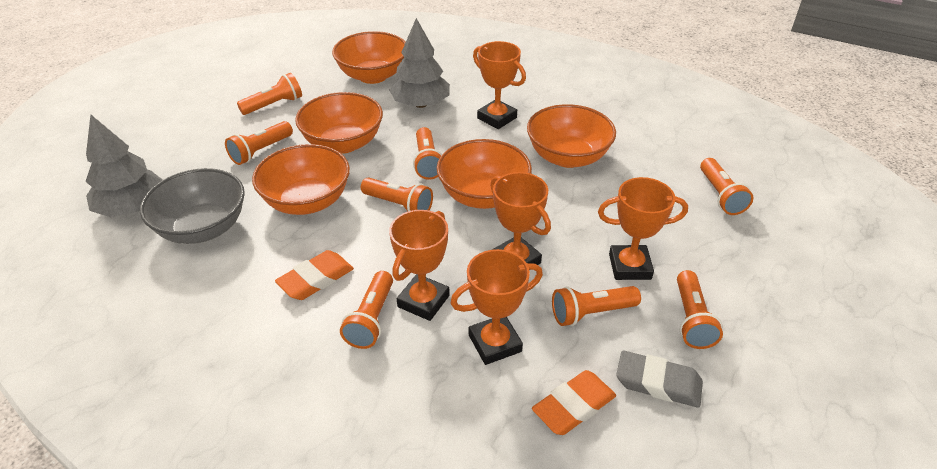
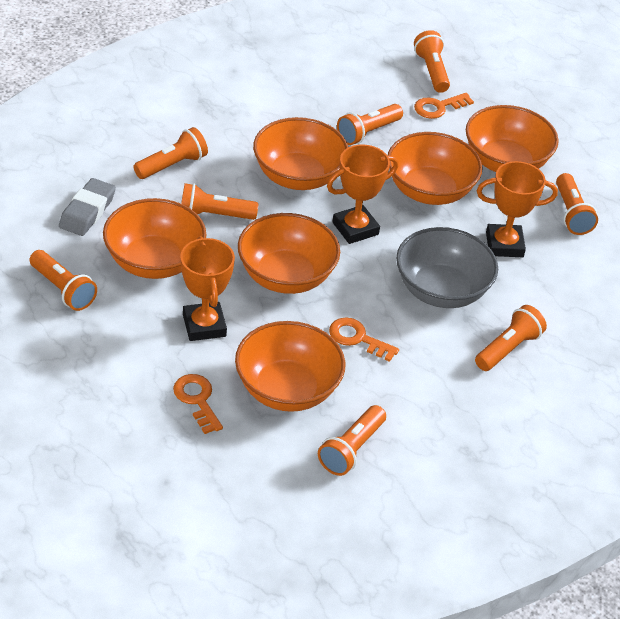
grey tree: [85,114,163,217] [389,18,450,108] = 2 -> none = 0
orange bowl: [252,144,350,215] [295,92,383,154] [332,31,406,84] [437,139,532,209] [527,104,616,168] = 5 -> [103,198,206,279] [235,321,345,412] [238,213,340,294] [253,117,348,190] [388,132,483,205] [466,105,559,172] = 6
orange eraser: [275,250,354,300] [532,370,616,435] = 2 -> none = 0
orange key: none = 0 -> [173,374,223,434] [329,317,399,362] [414,93,474,119] = 3
orange trophy: [389,210,450,321] [450,249,543,365] [473,41,526,129] [490,172,551,265] [598,177,688,280] = 5 -> [180,236,235,341] [327,144,398,244] [477,161,558,257] = 3

